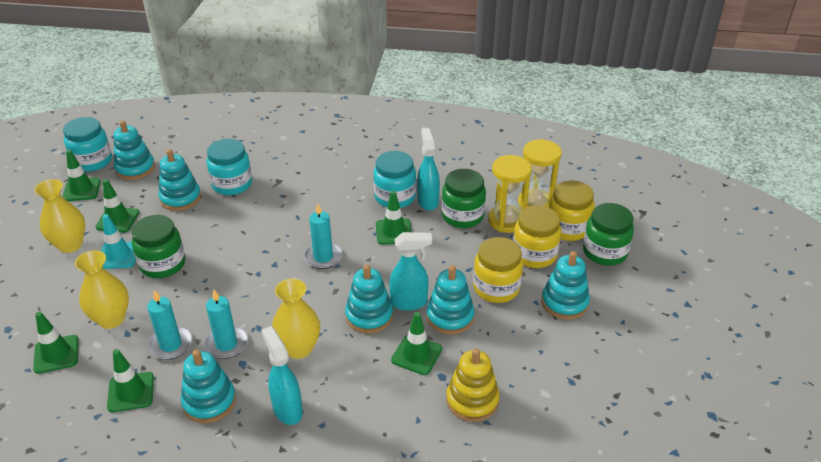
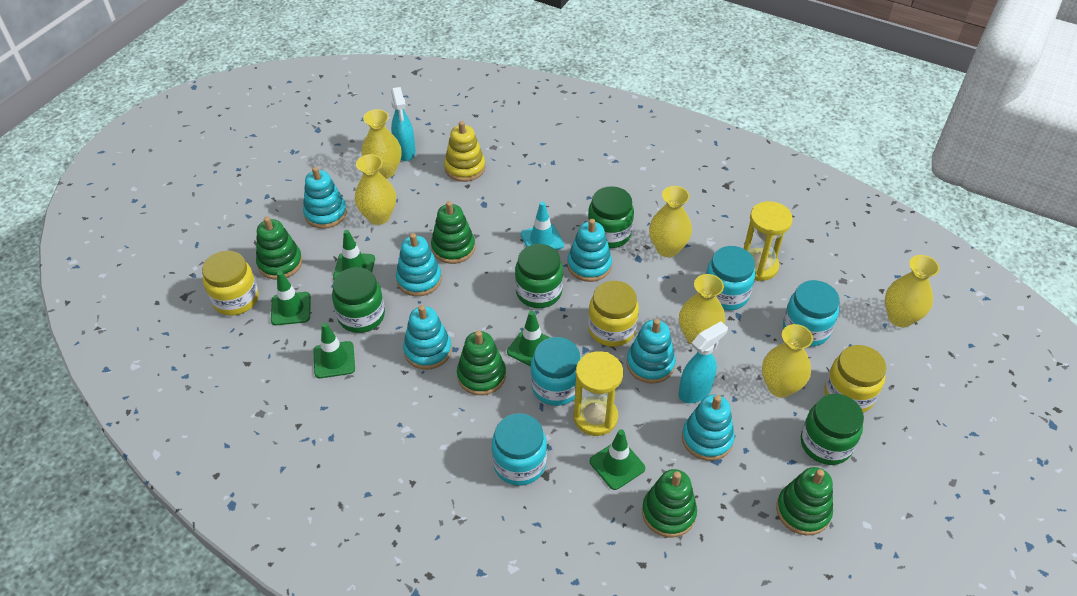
green jar: [132,215,185,278] [442,169,486,228] [583,203,634,266] = 3 -> [332,267,385,333] [515,244,563,308] [588,186,634,248] [801,394,864,465] = 4
green stacking toy: none = 0 -> [256,217,303,280] [431,201,475,264] [457,330,506,395] [642,469,697,537] [776,467,833,535] = 5
green traffic cone: [33,312,79,374] [62,150,101,201] [95,179,140,232] [107,349,154,412] [376,191,412,245] [391,312,442,375] = 6 -> [271,271,311,325] [313,323,355,378] [333,230,375,279] [507,311,550,367] [590,429,645,490] = 5
turquoise candle: [147,290,193,360] [203,290,248,359] [303,204,343,269] = 3 -> none = 0
turquoise jar: [63,117,112,172] [206,139,252,195] [373,151,416,208] = 3 -> [492,413,547,486] [531,337,581,406] [706,246,756,310] [783,280,840,346] = 4
turquoise spray bottle: [261,326,303,425] [389,232,432,311] [417,128,440,211] = 3 -> [391,87,416,161] [678,321,728,403] = 2
yellow vase: [34,179,85,253] [75,250,129,329] [272,279,320,359] = 3 -> [355,154,396,225] [362,109,402,179] [649,186,692,257] [679,274,725,345] [762,324,813,398] [885,255,939,327] = 6

